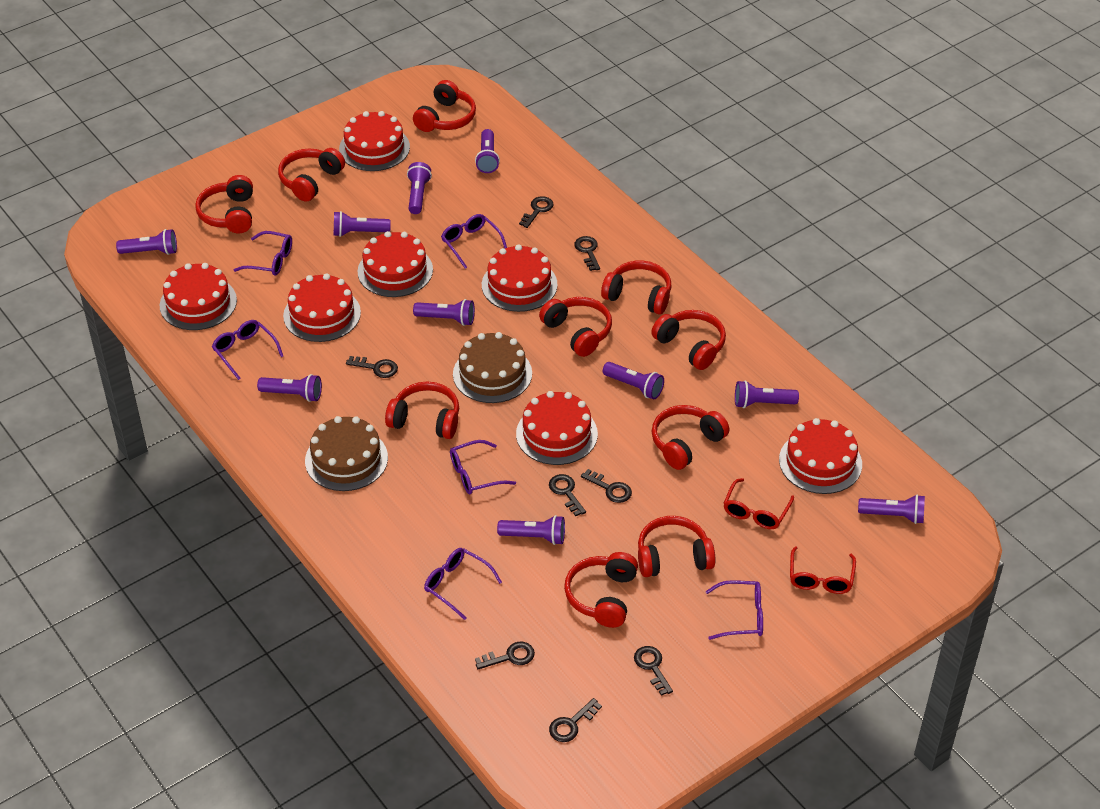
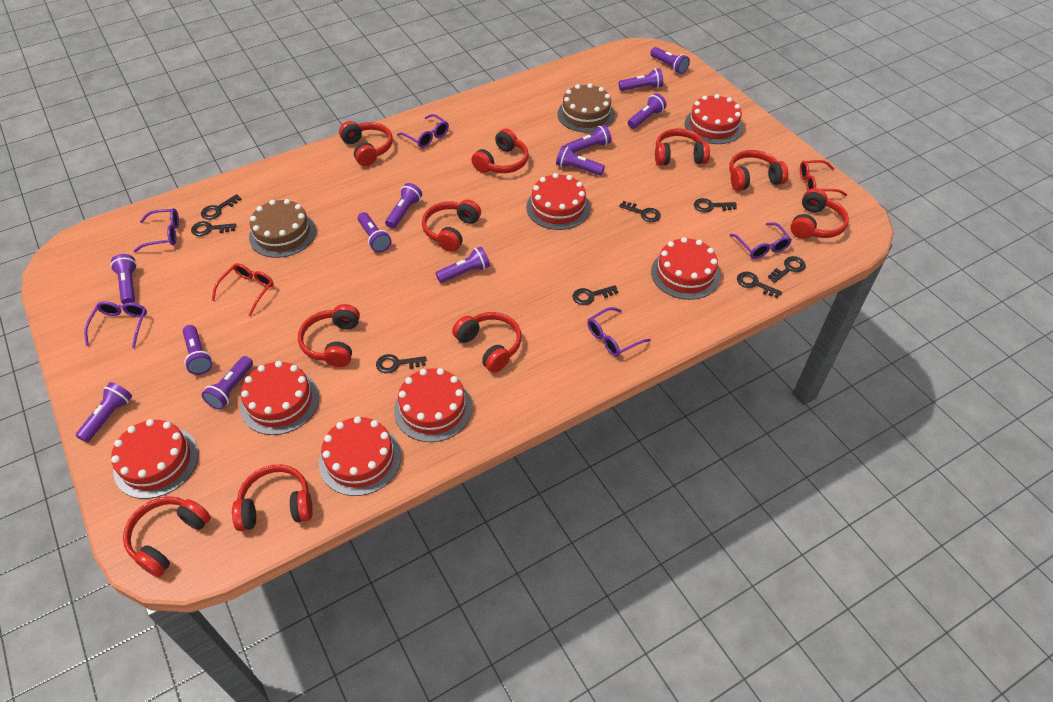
purple flashlight: [116,229,177,255] [257,374,322,402] [334,211,391,237] [407,162,432,214] [413,299,475,326] [475,129,500,173] [497,515,565,545] [603,362,664,399] [735,381,799,408] [858,495,925,524] = 10 -> [76,382,132,442] [110,254,137,304] [183,325,212,375] [202,356,253,410] [358,212,391,252] [385,183,422,229] [436,247,490,283] [556,146,605,175] [564,125,612,153] [619,68,663,91] [628,93,666,129] [650,47,690,74] = 12
purple glasses: [212,320,283,380] [234,231,292,276] [424,548,502,620] [441,214,507,269] [450,440,516,494] [706,580,763,640] = 6 -> [84,301,147,348] [134,208,179,252] [397,114,449,148] [587,307,651,357] [730,223,792,259] = 5

